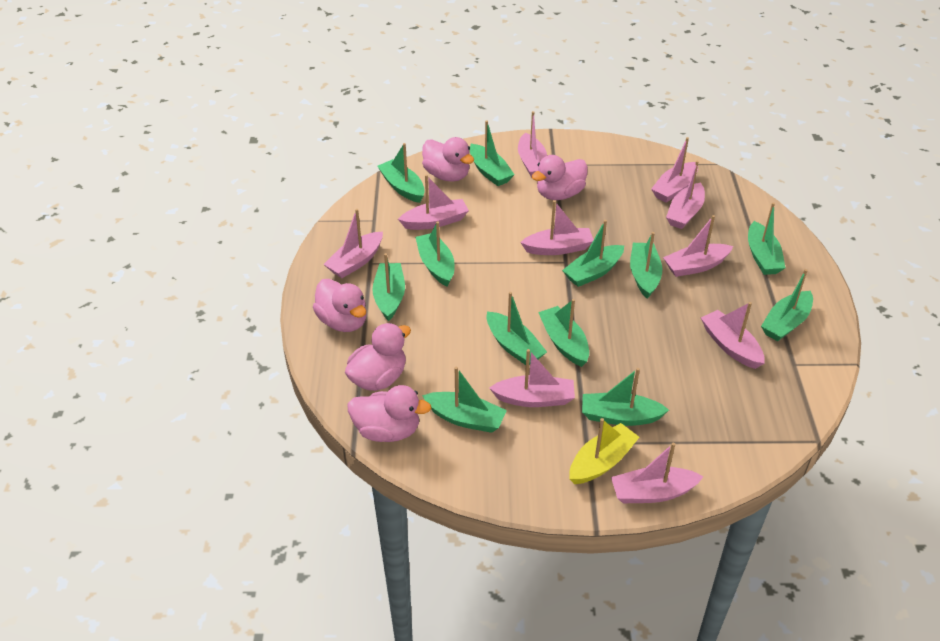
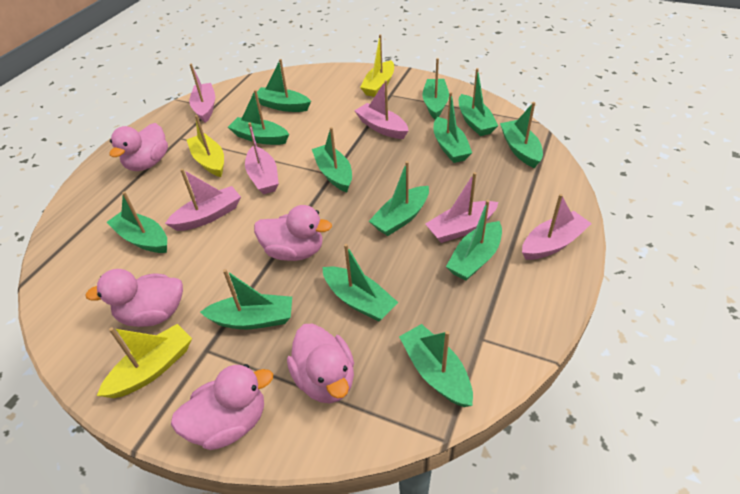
green boat: [372,253,405,321] [377,143,425,203] [415,221,455,287] [422,366,507,433] [469,120,515,186] [487,292,547,365] [538,299,589,367] [562,220,624,287] [582,368,669,426] [630,232,662,298] [748,202,785,275] [761,269,813,341] = 12 -> [106,191,167,253] [200,269,292,329] [228,90,289,145] [257,59,311,112] [312,127,352,192] [323,244,399,322] [369,161,429,236] [399,324,473,407] [422,58,449,119] [434,92,472,163] [446,200,502,281] [459,68,498,136] [500,102,543,168] = 13
pink boat: [323,209,383,278] [398,175,469,230] [489,349,575,407] [518,111,547,178] [520,200,594,255] [611,443,704,503] [651,137,698,203] [663,215,733,277] [666,161,705,229] [701,302,765,369] = 10 -> [165,169,241,231] [189,64,215,123] [245,122,279,195] [354,80,408,139] [425,172,498,243] [522,194,592,260] = 6
yellow boat: [570,418,640,484] = 1 -> [97,324,192,398] [187,115,224,177] [360,34,394,97] = 3

